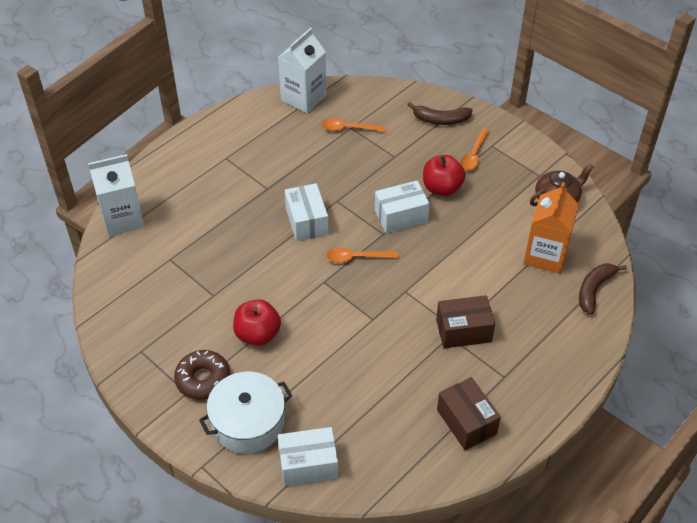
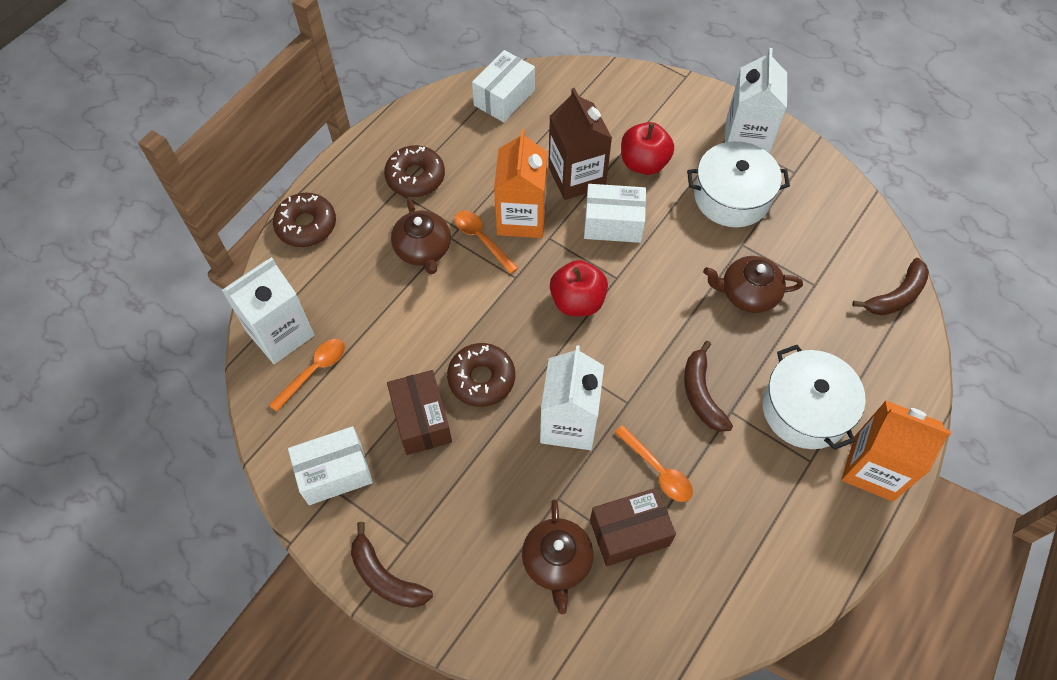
brown banana: [408,102,473,125] [579,264,627,315] = 2 -> [351,522,433,608] [684,341,733,432] [852,258,929,315] = 3
brown carton: none = 0 -> [548,88,612,200] = 1
brown donut: [174,350,230,400] = 1 -> [273,193,336,247] [384,145,445,197] [447,343,515,407] = 3
brown teapot: [530,164,594,206] = 1 -> [391,198,451,274] [522,499,593,614] [703,256,803,313] = 3
orange carton: [523,182,579,274] = 1 -> [494,129,547,238] [841,400,952,501] = 2
white carton: [88,154,145,237] [278,28,326,113] = 2 -> [222,257,314,364] [540,345,604,450] [725,48,787,154] = 3
white pot: [199,372,292,454] = 1 -> [687,141,790,227] [763,345,866,450] = 2

